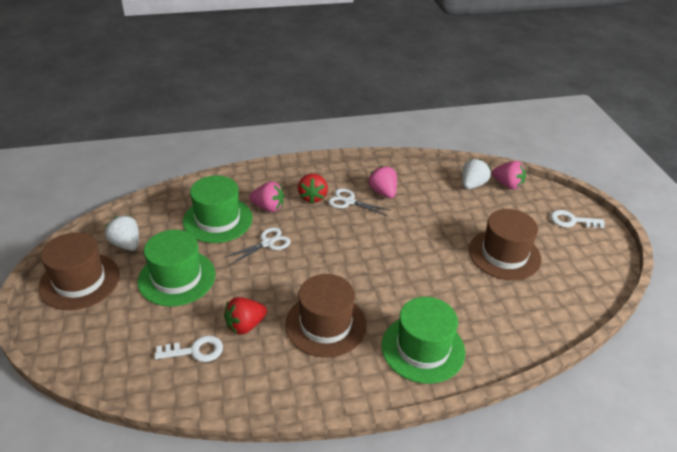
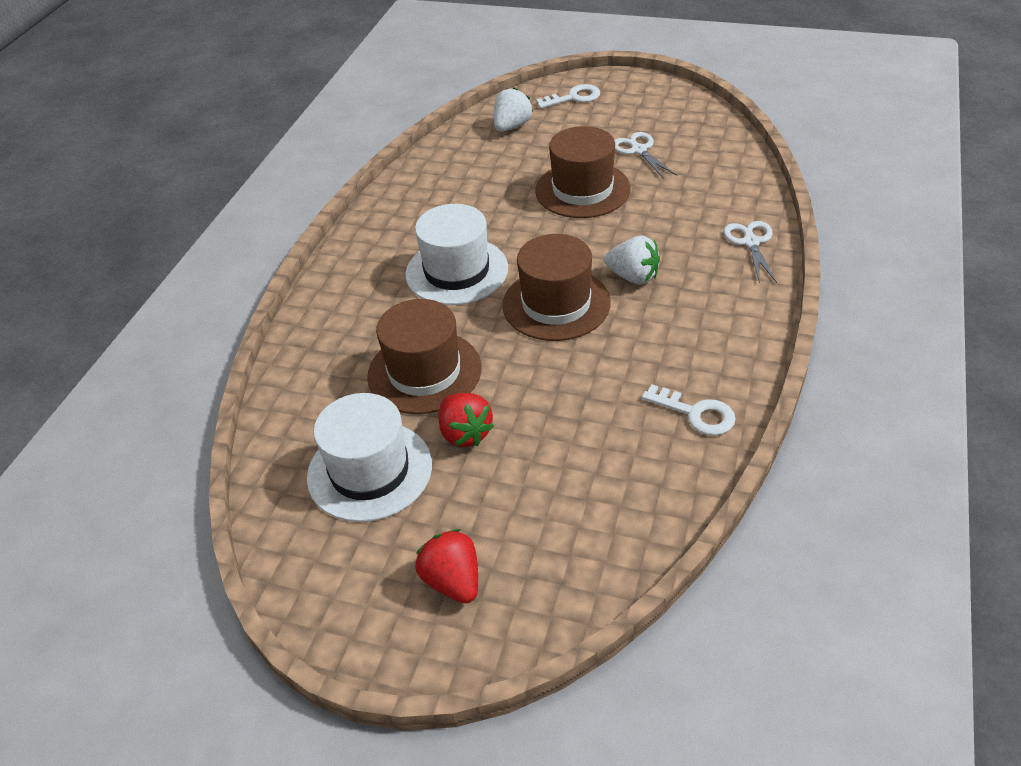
green hat: [138,230,216,307] [183,175,253,243] [381,297,465,384] = 3 -> none = 0
pink strawberry: [249,181,284,212] [368,166,397,198] [492,161,526,190] = 3 -> none = 0
white hat: none = 0 -> [307,393,432,522] [405,204,508,305] = 2

